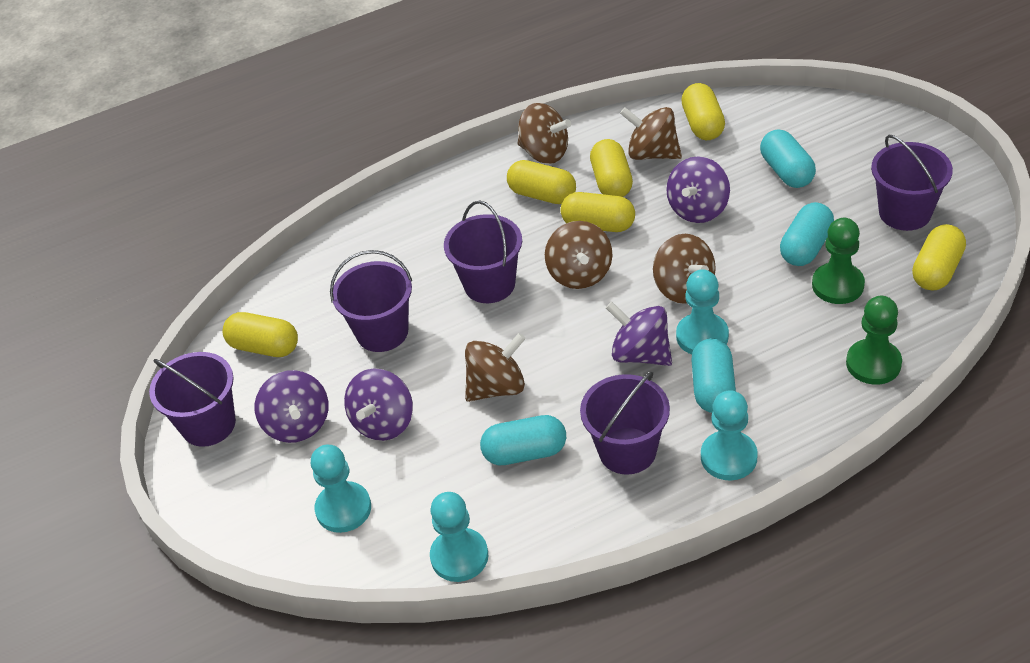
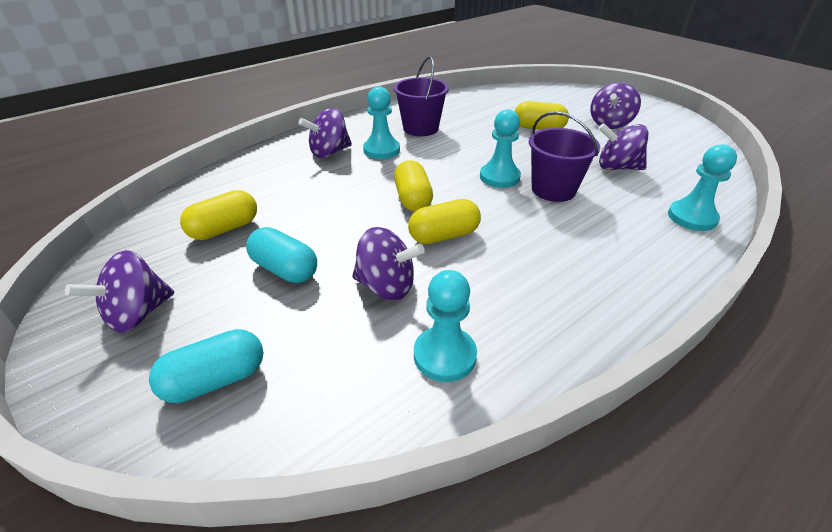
brown spinning top: [465,333,526,402] [517,103,571,164] [545,221,613,289] [620,107,682,160] [653,234,716,304] = 5 -> none = 0
green pawn: [812,218,865,304] [846,296,902,385] = 2 -> none = 0
purple bucket: [149,352,236,447] [330,250,412,352] [444,201,522,303] [580,372,670,475] [871,135,953,231] = 5 -> [393,56,449,136] [529,111,600,202] = 2
purple spinning top: [255,370,329,443] [344,368,413,441] [606,302,672,366] [666,156,730,223] = 4 -> [65,250,174,333] [299,108,352,158] [352,227,425,300] [590,82,641,129] [598,123,648,170] = 5
turquoise capsule: [480,415,566,465] [691,338,736,413] [760,129,816,188] [780,202,834,266] = 4 -> [149,329,263,403] [246,227,317,283] = 2
yellow capsule: [223,312,298,357] [507,160,576,204] [561,192,635,232] [590,139,633,197] [681,83,725,140] [912,224,966,290] = 6 -> [180,190,257,240] [394,160,433,212] [408,199,481,244] [515,101,569,130] = 4

